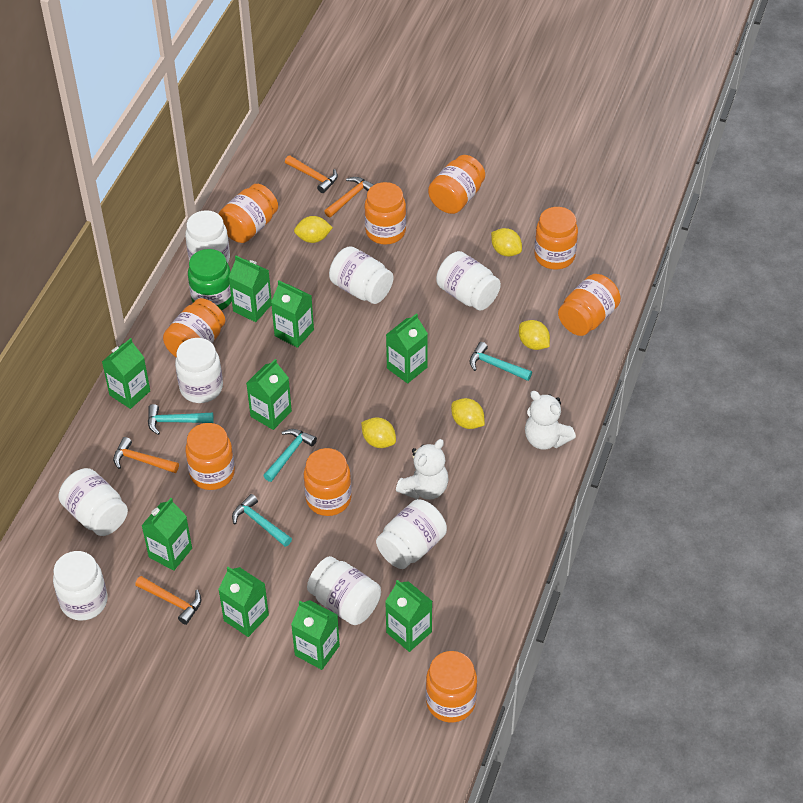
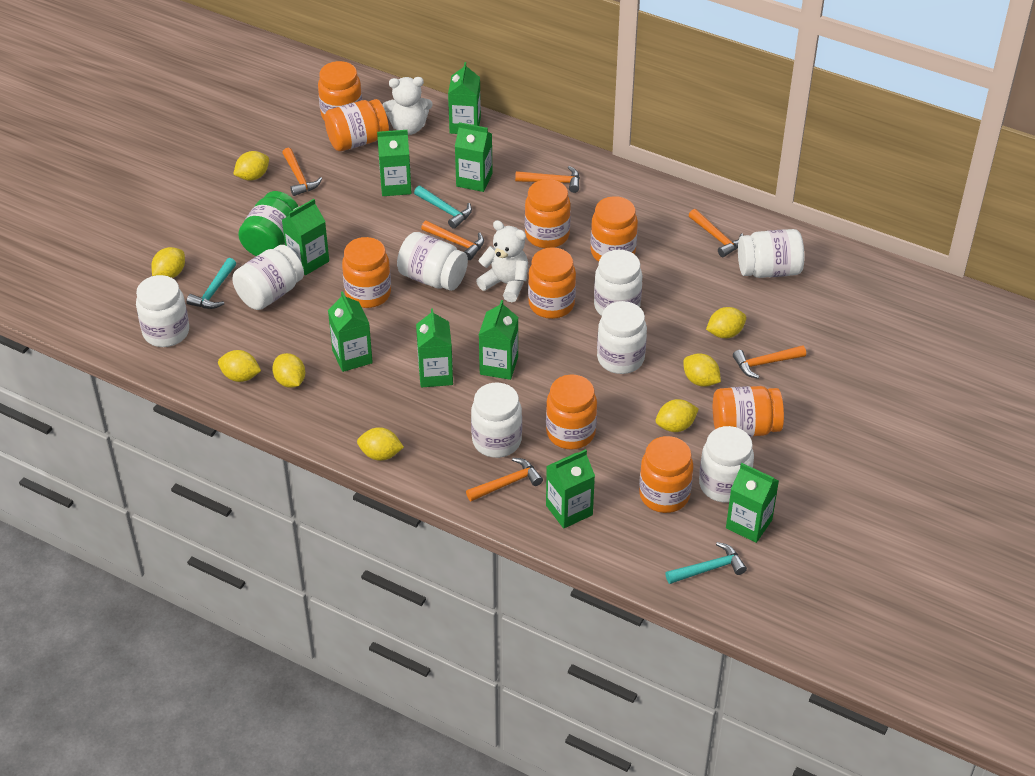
orange hammer: [113,437,179,473] [135,576,202,625] [285,155,338,193] [324,177,374,217] = 4 -> [282,148,322,196] [421,221,484,260] [466,458,543,501] [515,166,580,193] [689,209,743,257] [733,345,806,379] = 6
turquoise hammer: [148,404,214,435] [232,494,292,547] [263,429,317,482] [470,342,532,381] = 4 -> [186,258,236,309] [414,186,472,229] [666,542,747,584] = 3
yellow lemon: [294,216,333,243] [361,417,396,448] [451,398,485,429] [491,228,522,257] [519,320,550,350] = 5 -> [151,247,185,278] [218,350,261,382] [233,151,269,181] [272,353,305,388] [357,427,404,461] [656,399,699,432] [683,353,721,387] [706,307,746,338] = 8

